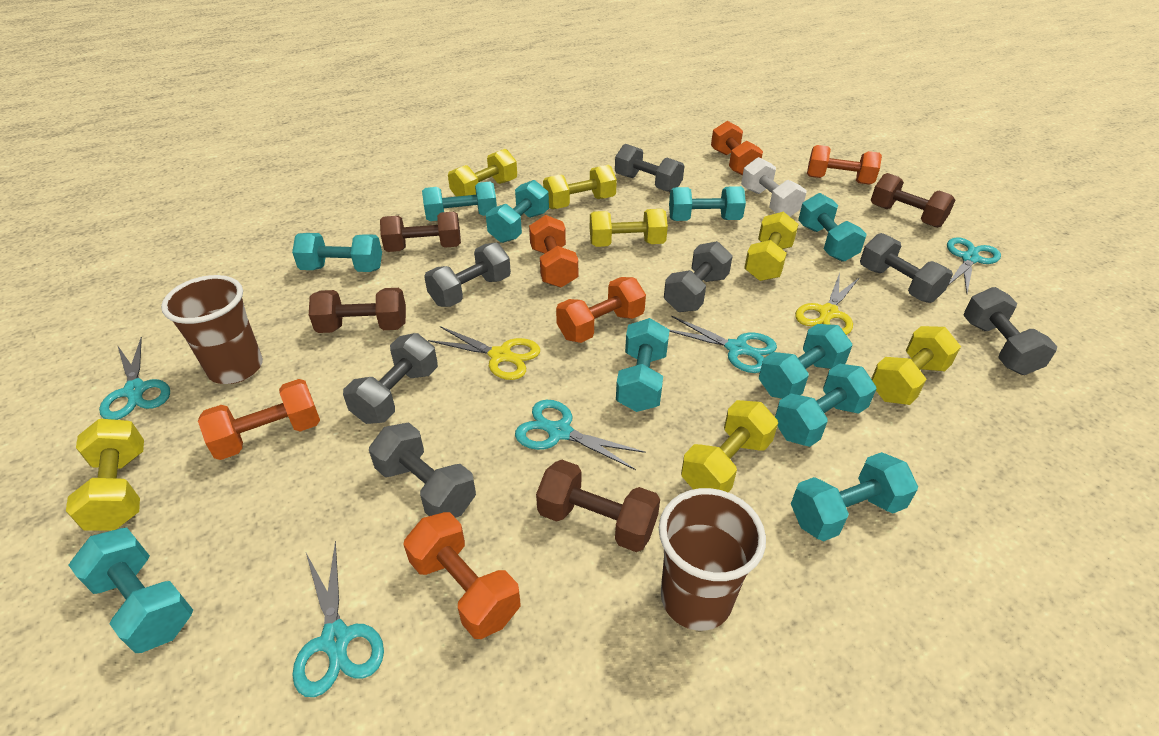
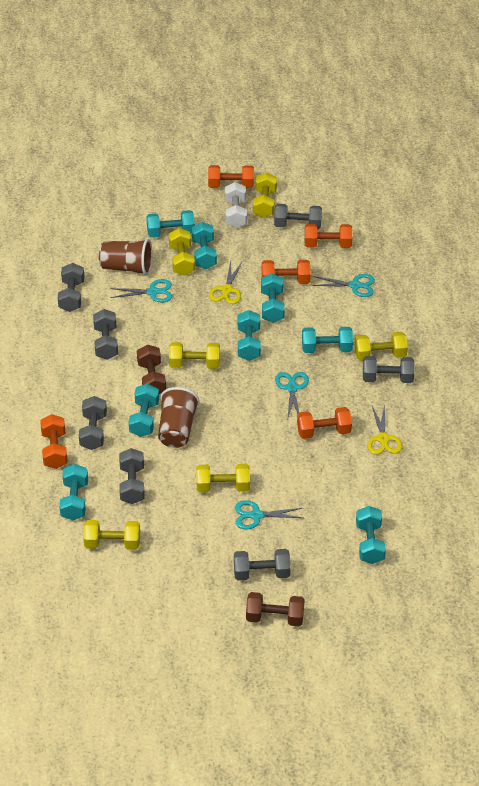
brown dumbbell: [309,288,406,333] [380,212,461,252] [536,460,660,552] [871,173,955,228] = 4 -> [137,345,166,394] [246,592,305,626] = 2
orange dumbbell: [198,379,320,460] [404,512,521,639] [529,215,578,288] [556,277,646,343] [711,121,763,175] [807,145,882,184] = 6 -> [40,414,68,469] [208,165,254,188] [262,260,310,284] [297,407,352,439] [305,224,352,248] = 5
turquoise dumbbell: [69,527,193,653] [292,233,382,272] [422,182,497,221] [486,180,549,243] [616,318,669,412] [669,186,746,221] [759,324,852,399] [775,364,877,447] [791,452,918,541] [798,193,867,262] = 10 -> [59,464,88,520] [129,384,159,437] [146,210,195,238] [192,222,217,269] [238,310,261,361] [261,273,285,323] [302,327,353,353] [356,506,386,564] = 8
turquoise scissors: [99,337,170,420] [292,541,384,697] [515,400,646,470] [669,315,777,373] [947,237,1001,293] = 5 -> [110,279,172,303] [235,500,303,529] [275,372,309,418] [312,274,375,297] = 4
yellow dumbbell: [66,419,144,530] [448,149,517,197] [543,165,617,209] [590,209,668,247] [681,400,778,492] [744,212,799,281] [871,326,961,405] = 7 -> [83,520,140,550] [169,228,195,276] [169,342,220,369] [196,464,250,492] [253,172,277,218] [355,332,408,361] = 6

